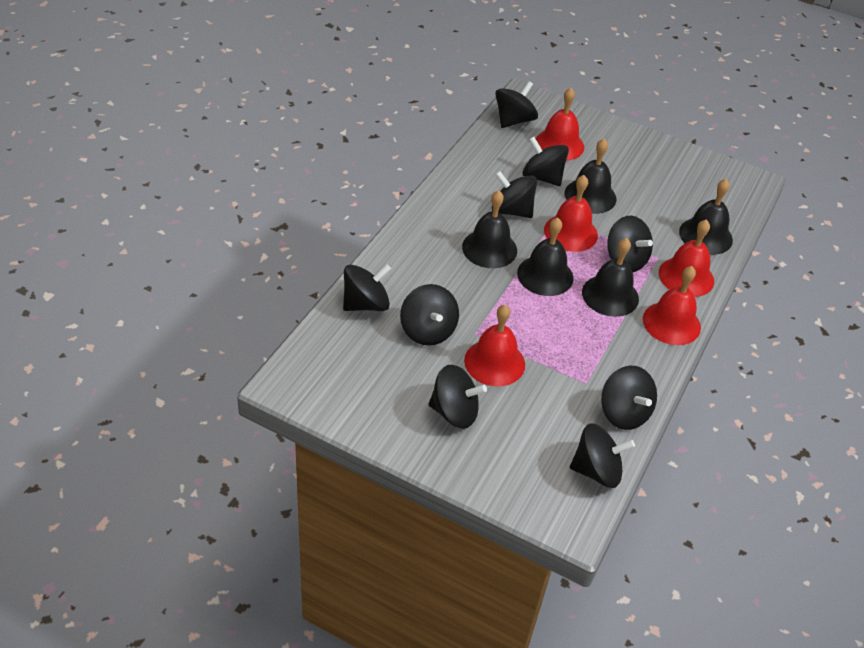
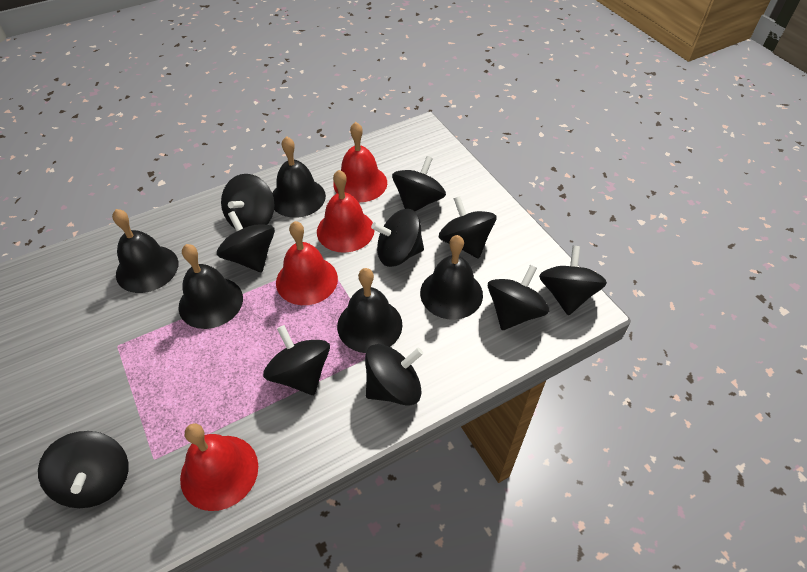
black spinning top: [343,264,391,311] [400,284,459,346] [429,365,487,429] [492,171,537,218] [495,81,538,128] [523,137,569,186] [570,423,635,488] [601,366,657,430] [607,216,653,272] = 9 -> [38,431,129,508] [217,211,275,273] [221,174,275,228] [263,325,330,395] [365,344,423,405] [371,209,424,267] [392,156,446,211] [439,196,497,259] [488,265,549,330] [539,246,607,315] = 10
red bell: [464,305,525,386] [536,88,584,161] [544,175,598,252] [643,266,701,345] [659,219,714,297] = 5 -> [180,423,258,511] [276,221,338,305] [317,170,375,253] [333,122,387,202] = 4

